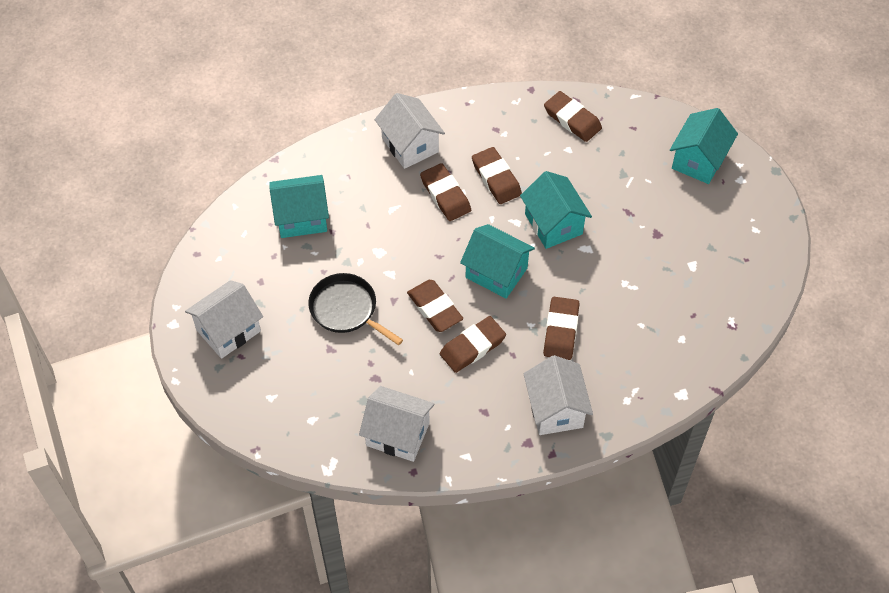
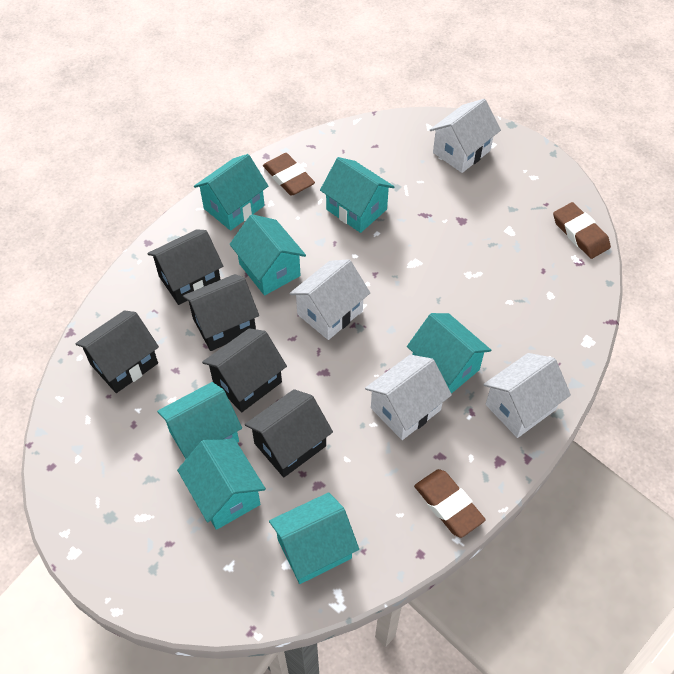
black house: none = 0 -> [75,310,159,393] [147,229,223,305] [183,274,259,351] [202,328,287,412] [245,389,333,477] = 5
black pan: [308,273,403,345] = 1 -> none = 0
brown eraser: [407,280,463,332] [420,163,471,221] [440,316,506,373] [472,147,522,204] [543,297,579,360] [544,91,602,142] = 6 -> [263,153,315,196] [414,469,486,538] [553,202,611,259] = 3
turquoise house: [269,175,329,238] [460,224,535,299] [520,171,592,249] [670,108,738,184] = 4 -> [157,382,242,459] [177,439,266,530] [194,154,268,231] [229,214,306,295] [269,492,359,584] [320,157,394,233] [407,313,491,394] = 7

